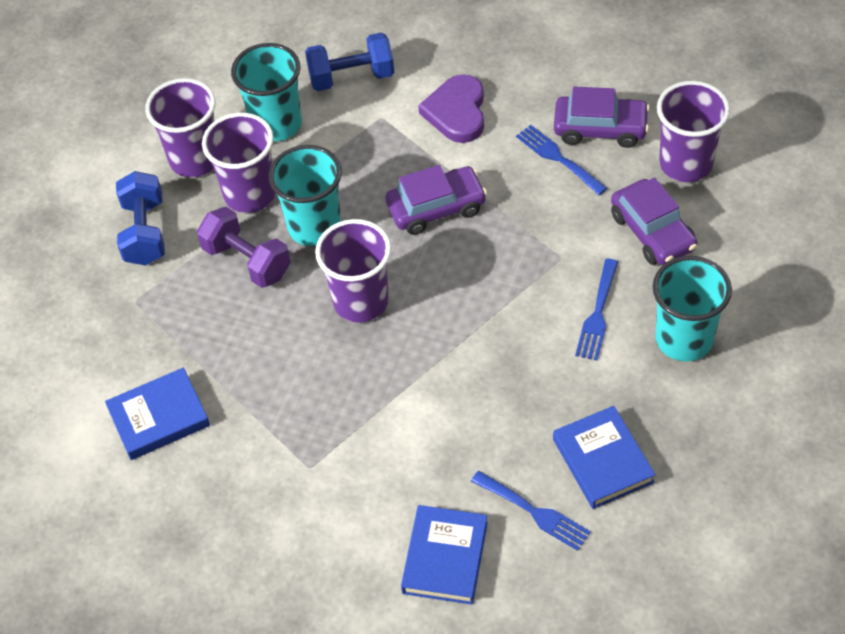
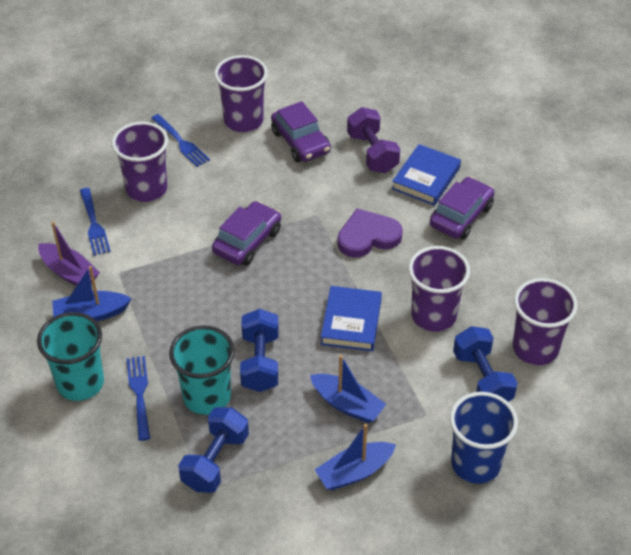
blue boat: none = 0 -> [52,266,132,321] [310,355,386,423] [315,424,396,491] = 3
blue book: [105,368,210,460] [401,505,488,605] [553,406,656,509] = 3 -> [321,286,382,351] [392,144,461,205] = 2
blue cup: none = 0 -> [450,392,518,484] = 1
blue dumbbell: [116,171,165,266] [305,32,394,91] = 2 -> [178,407,249,493] [240,309,279,392] [453,326,518,402] = 3
purple boat: none = 0 -> [38,221,100,286] = 1
turquoise cup: [231,43,302,142] [269,145,342,246] [653,256,732,361] = 3 -> [37,312,104,401] [169,325,235,415] = 2

